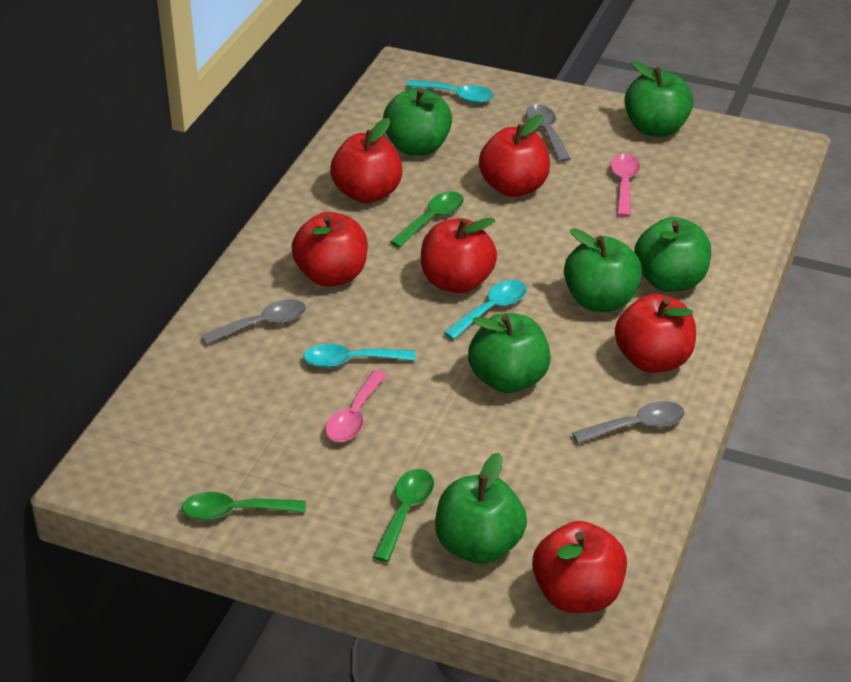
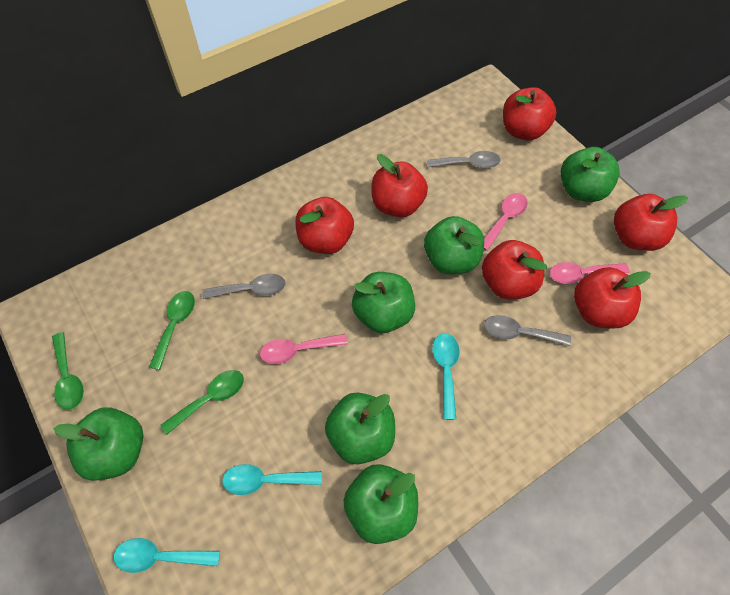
pink spoon: [325,370,387,442] [610,154,640,217] = 2 -> [260,334,348,364] [484,193,528,251] [550,262,630,284] = 3

